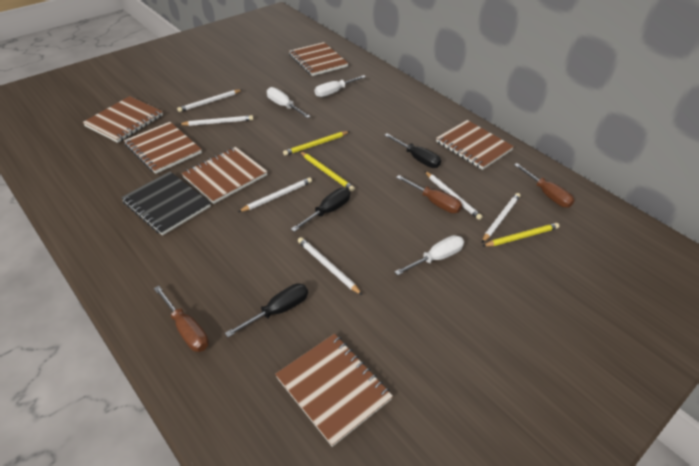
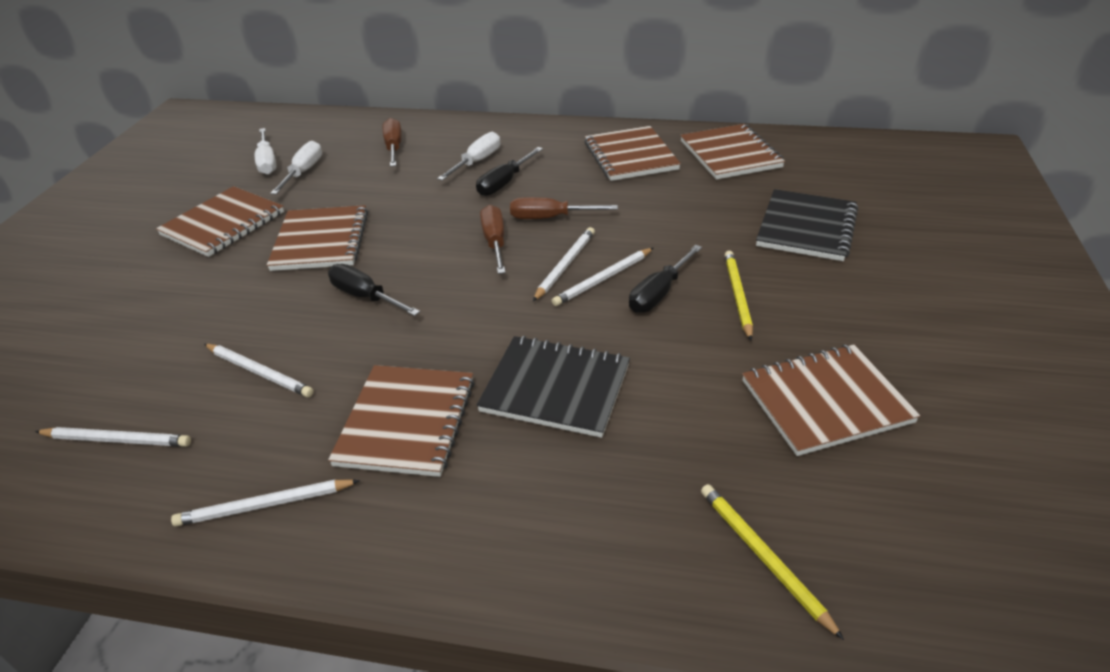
black notebook: [121,171,211,235] = 1 -> [476,336,630,438] [756,189,858,261] = 2
white pencil: [177,90,242,112] [179,115,253,126] [238,177,312,212] [298,237,362,295] [425,171,483,220] [482,193,520,243] = 6 -> [35,427,191,447] [171,479,360,527] [204,344,314,397] [533,227,595,301] [552,248,653,306] = 5
yellow pencil: [283,131,350,156] [300,151,355,192] [483,223,559,247] = 3 -> [701,484,844,640] [724,251,753,341] = 2

